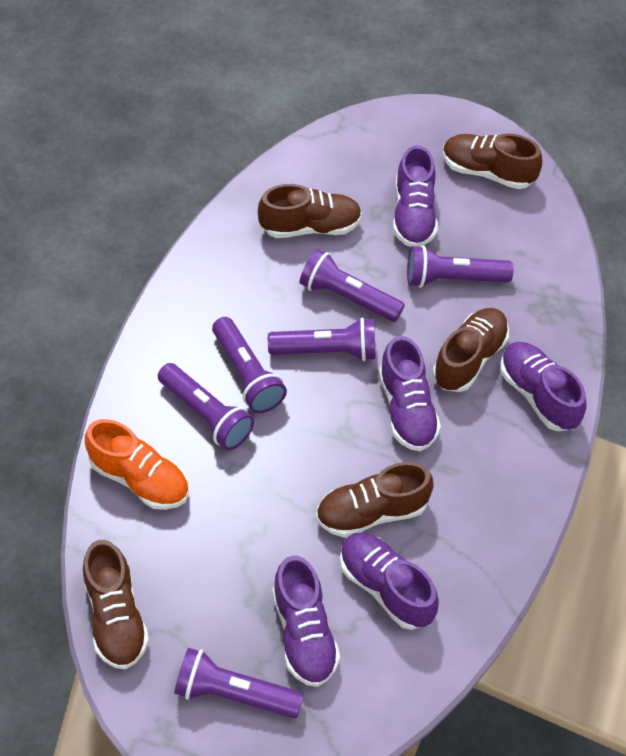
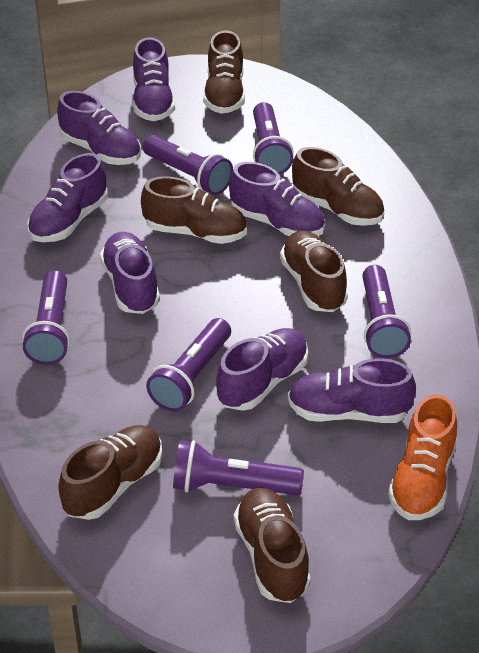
brown shoe: [83,540,149,670] [258,184,362,238] [316,462,434,538] [433,308,509,392] [443,133,542,189] = 5 -> [58,425,162,520] [141,176,247,244] [203,30,245,114] [234,488,311,603] [280,231,348,312] [292,147,384,226] = 6
purple shoe: [272,556,340,687] [340,533,439,630] [379,336,441,451] [393,145,438,247] [500,342,587,431] = 5 -> [27,153,108,242] [57,91,141,165] [100,232,160,314] [133,37,175,121] [216,328,308,411] [229,162,325,236] [288,358,416,423] = 7

